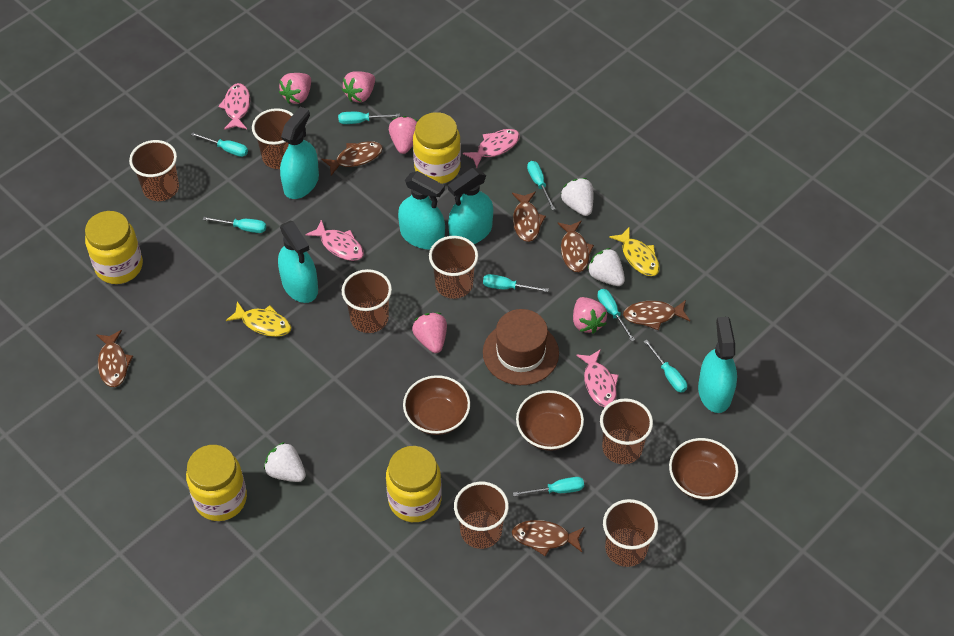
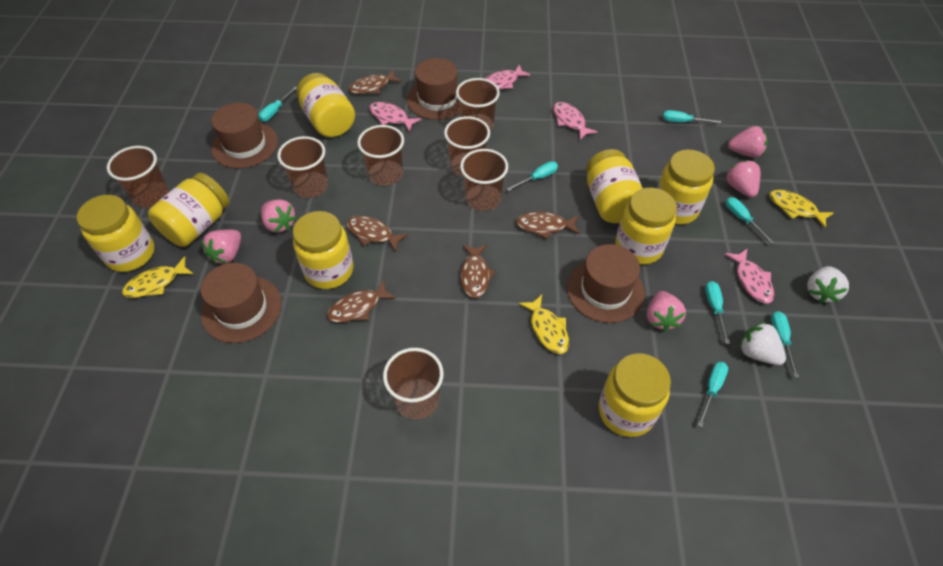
brown bowl: [403,375,470,435] [516,390,584,451] [669,438,738,500] = 3 -> none = 0
brown fish: [97,330,133,387] [322,141,383,176] [512,192,546,242] [512,520,584,556] [558,221,594,272] [623,300,690,330] = 6 -> [327,280,396,323] [346,216,408,252] [348,69,402,94] [460,245,496,298] [516,212,579,239] = 5
brown hat: [483,309,559,385] = 1 -> [201,263,282,343] [211,103,278,168] [407,58,460,120] [567,244,645,323] = 4
turquoise screwdriver: [191,132,248,157] [203,217,266,233] [338,112,400,124] [483,274,549,292] [513,477,584,496] [527,161,555,210] [597,289,635,341] [644,340,687,393] = 8 -> [258,87,297,122] [507,161,558,191] [663,110,721,123] [698,362,728,427] [705,281,730,344] [726,197,774,244] [771,311,799,378] = 7
turquoise spray bottle: [278,221,318,303] [280,107,319,199] [398,171,445,250] [448,168,493,244] [698,317,737,413] = 5 -> none = 0
white strawberry: [264,442,306,482] [561,178,593,216] [587,248,625,286] = 3 -> [739,322,786,365] [807,266,849,303] = 2
yellow fish: [226,302,291,337] [609,227,660,276] = 2 -> [122,256,193,298] [519,295,569,354] [769,190,834,229] = 3
yellow jar: [85,211,143,284] [186,445,247,521] [386,446,442,522] [413,112,461,184] = 4 -> [77,195,155,272] [148,173,230,247] [293,211,354,289] [297,73,355,137] [586,149,643,223] [599,353,671,437] [615,188,677,265] [657,150,715,225] = 8

